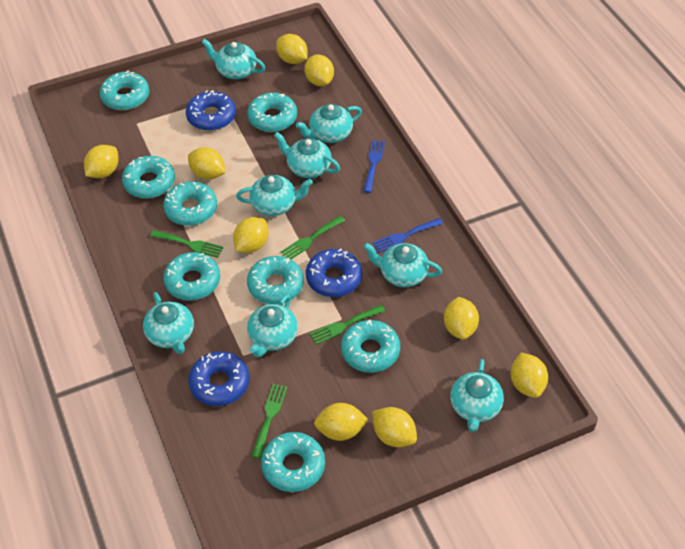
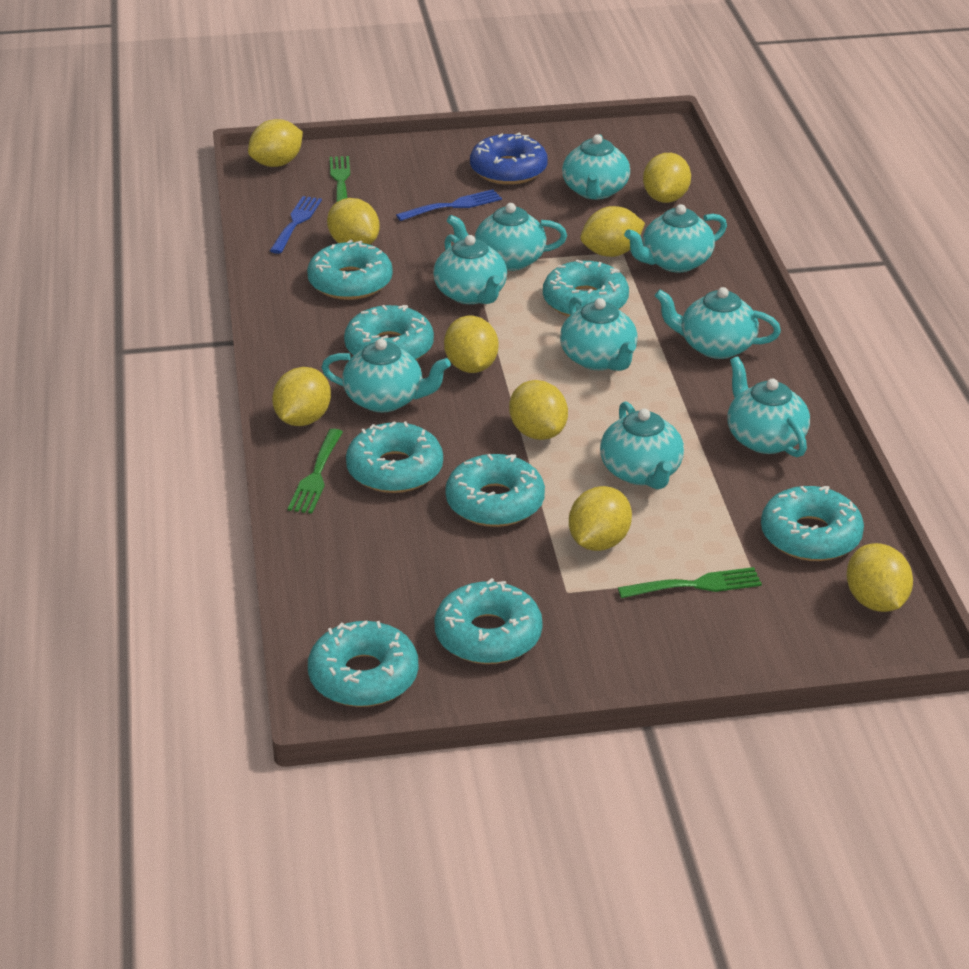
blue donut: [186,90,236,131] [188,351,249,406] [306,249,362,297] = 3 -> [470,132,548,185] = 1
green fork: [150,230,223,258] [252,384,288,458] [280,216,345,259] [310,305,385,345] = 4 -> [288,429,343,514] [330,156,350,202] [618,567,762,598] = 3
turquoise teapot: [143,292,194,354] [202,39,265,79] [236,175,313,216] [247,294,298,357] [274,132,340,178] [296,104,362,143] [363,243,442,287] [450,359,504,432] = 8 -> [321,339,451,413] [433,234,507,304] [447,203,567,271] [560,296,638,371] [562,134,630,199] [600,401,684,489] [624,204,727,272] [655,287,781,359] [728,356,810,457] = 9

